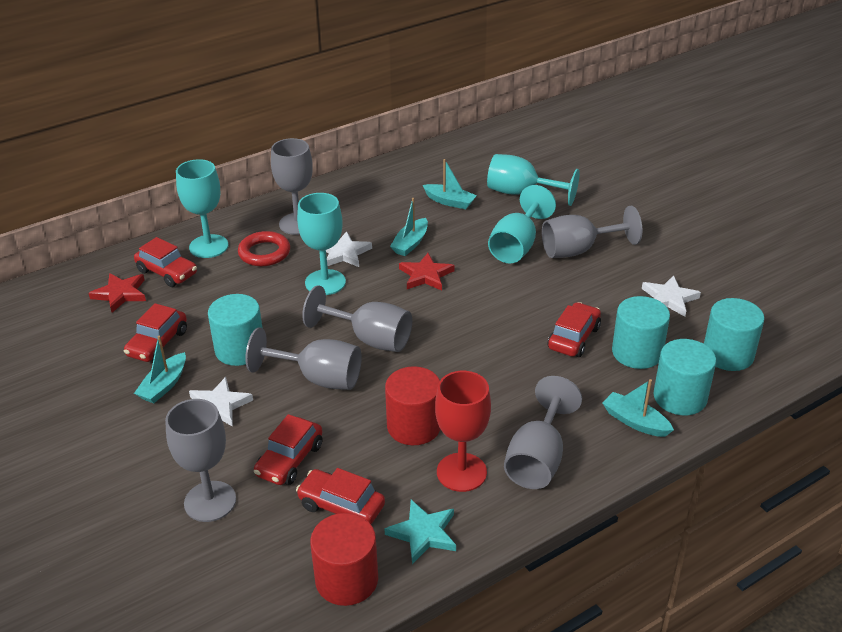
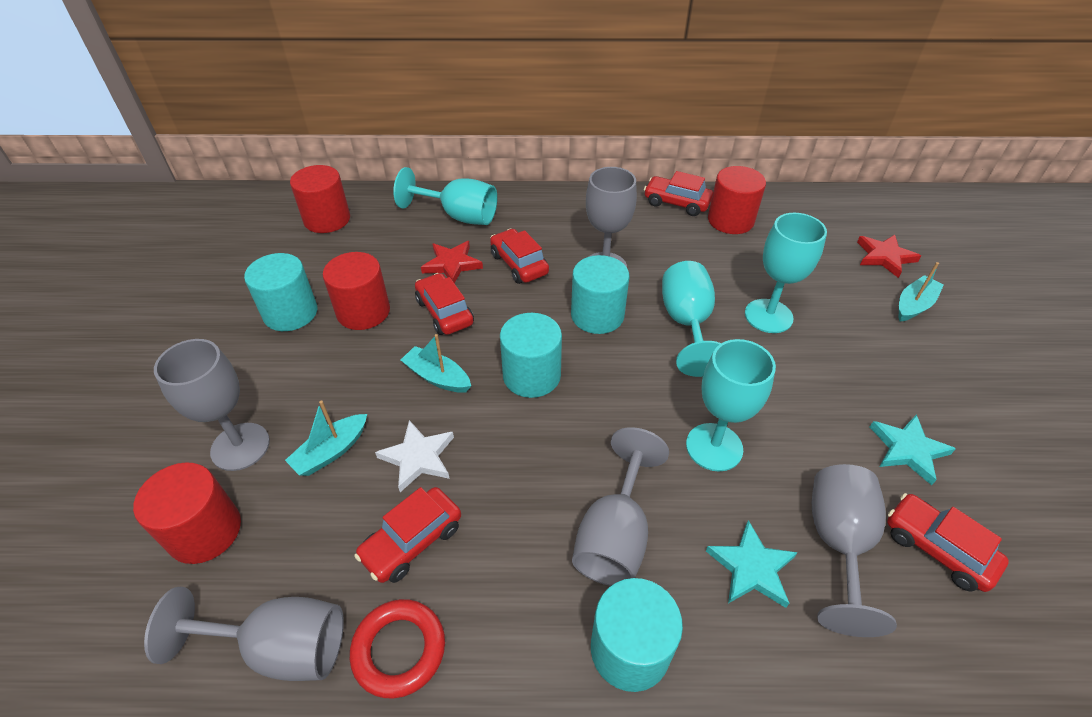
grey goblet: [165,399,236,522] [245,328,362,390] [271,138,313,235] [302,285,412,352] [504,376,582,489] [542,206,642,258] = 6 -> [144,587,344,681] [154,339,270,471] [572,427,669,586] [586,167,637,267] [812,464,897,637] = 5
red cylinder: [310,513,378,606] [385,366,440,445] = 2 -> [133,462,241,564] [290,165,350,233] [323,252,390,330] [708,166,766,234] = 4
red goblet: [435,371,491,492] = 1 -> none = 0
turquoise boat: [134,336,186,403] [390,198,428,256] [423,159,477,209] [602,379,674,437] = 4 -> [285,400,367,476] [401,334,471,393] [898,262,944,322] = 3
turquoise star: [384,500,456,564] = 1 -> [706,520,798,608] [870,414,956,485] = 2
white star: [189,377,253,427] [326,231,372,267] [642,275,701,317] = 3 -> [375,420,454,492] = 1

